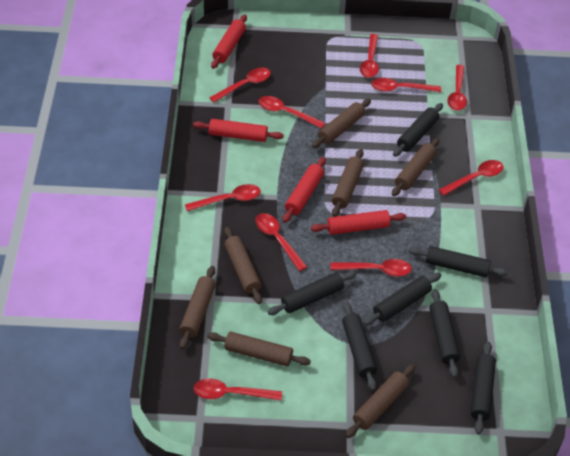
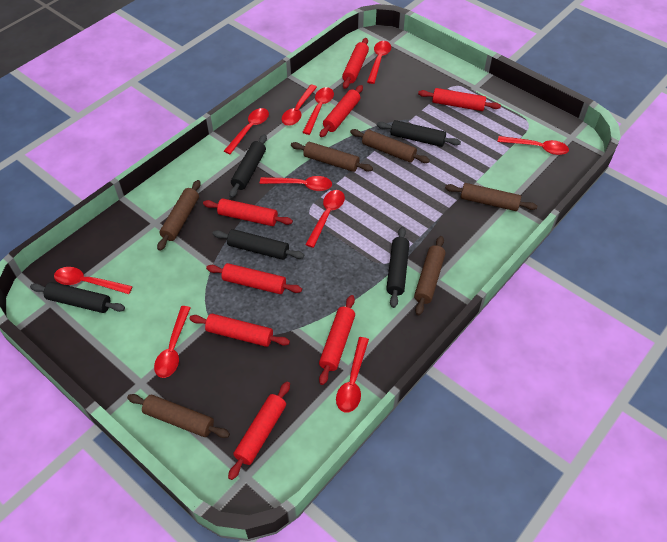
black rolling pin: [268,271,357,315] [342,302,377,391] [363,273,441,326] [393,103,443,157] [409,246,508,277] [429,289,460,378] [471,342,496,434] = 7 -> [30,282,125,313] [212,229,304,260] [229,134,267,198] [377,120,461,147] [386,227,410,308] = 5
brown rolling pin: [180,266,216,349] [207,332,311,366] [224,227,262,304] [312,99,371,148] [332,149,364,217] [346,364,415,438] [392,138,439,196] = 7 -> [127,394,230,438] [157,180,201,251] [291,142,373,172] [350,129,430,163] [414,236,446,315] [445,183,537,211] = 6
red rolling pin: [193,119,284,142] [211,14,247,69] [283,157,326,223] [311,210,406,235] = 4 -> [189,314,290,347] [203,198,293,226] [206,263,302,294] [228,381,290,480] [319,295,355,385] [320,85,363,137] [342,38,369,89] [418,88,501,111] = 8

